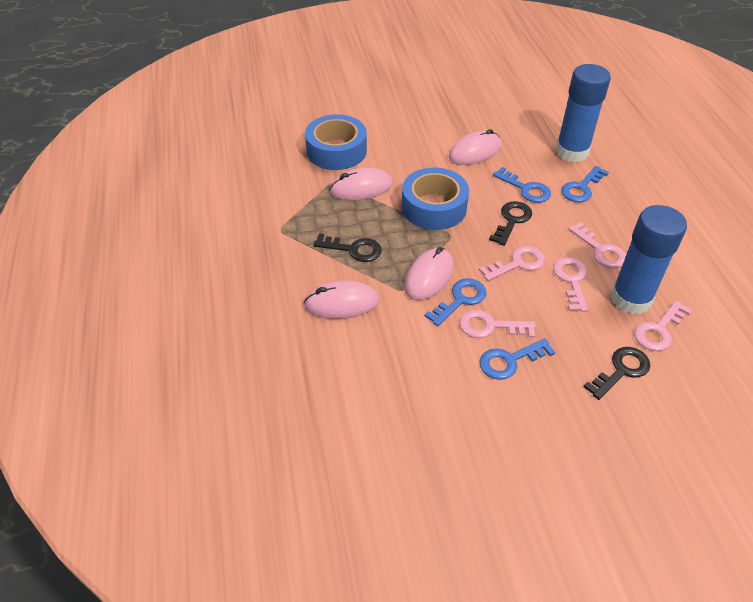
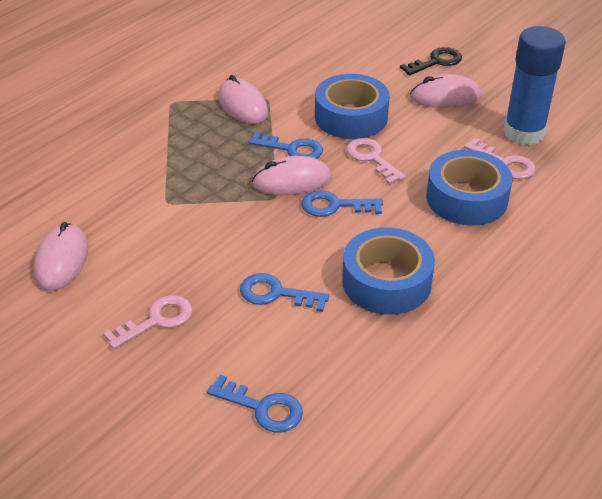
black key: [313,233,382,262] [489,201,532,246] [583,347,650,400] = 3 -> [400,47,462,75] = 1
blue glue stick: [556,64,611,162] [611,205,687,314] = 2 -> [503,26,566,145] = 1
blue tape: [305,114,367,170] [402,168,469,230] = 2 -> [315,74,390,139] [342,227,435,315] [426,150,512,226] = 3
pink key: [459,310,536,338] [479,246,545,281] [553,257,588,312] [568,222,626,268] [634,301,692,351] = 5 -> [103,295,192,349] [346,138,406,185] [464,137,536,179] = 3

